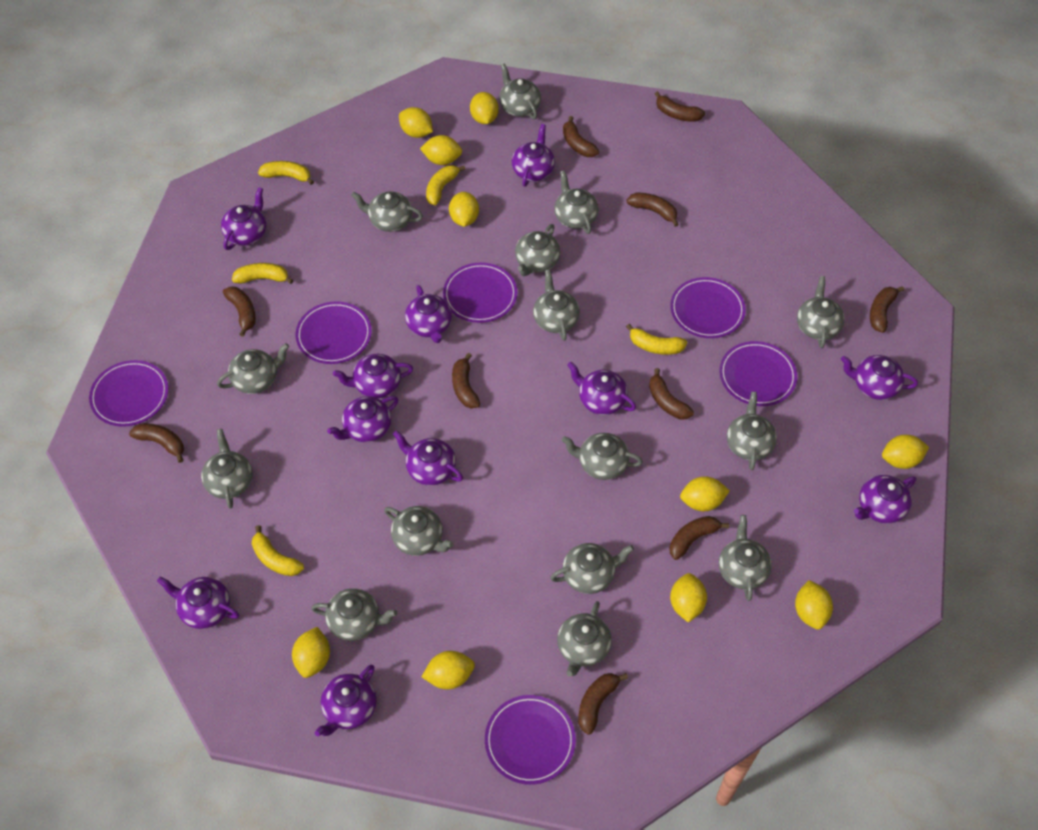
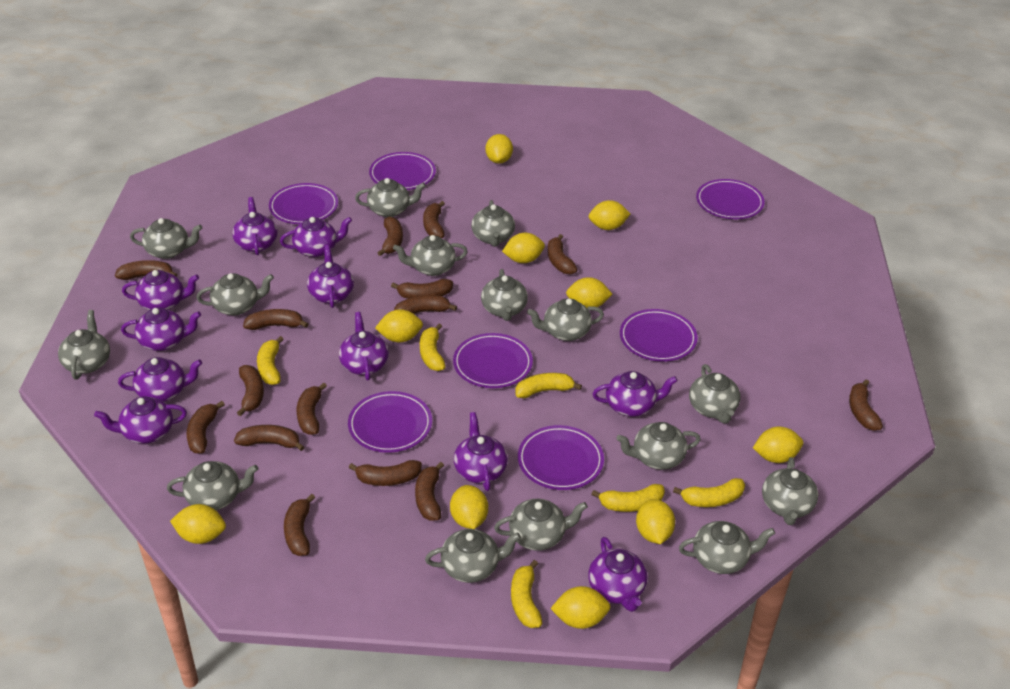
brown banana: [129,423,184,463] [223,286,256,337] [452,353,480,408] [563,116,599,157] [578,673,628,735] [627,193,679,227] [649,368,694,420] [655,91,705,122] [670,516,729,560] [870,286,904,333] = 10 -> [115,260,178,280] [187,401,225,454] [234,425,304,451] [237,365,264,416] [243,309,309,330] [284,494,315,556] [297,383,327,435] [349,460,422,486] [378,216,403,256] [391,279,453,299] [394,295,457,314] [415,462,444,521] [423,201,445,238] [548,234,578,274] [849,379,883,431] = 15
purple plate: [89,360,168,427] [296,301,372,364] [443,263,517,323] [485,695,576,785] [670,277,746,338] [719,341,797,406] = 6 -> [269,183,338,224] [348,391,432,453] [369,152,436,190] [453,333,533,388] [518,425,604,490] [620,309,698,362] [696,179,765,219] = 7
yellow banana: [232,263,294,284] [252,525,304,576] [258,161,314,185] [426,165,466,205] [626,324,687,355] = 5 -> [257,336,284,385] [420,324,446,371] [511,560,543,628] [515,373,582,398] [591,484,665,512] [673,478,745,507] = 6

